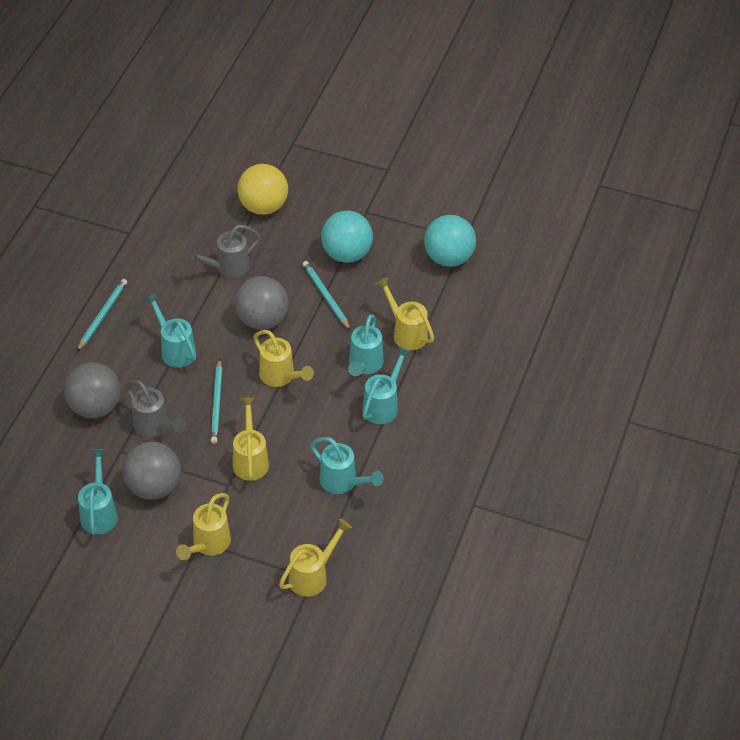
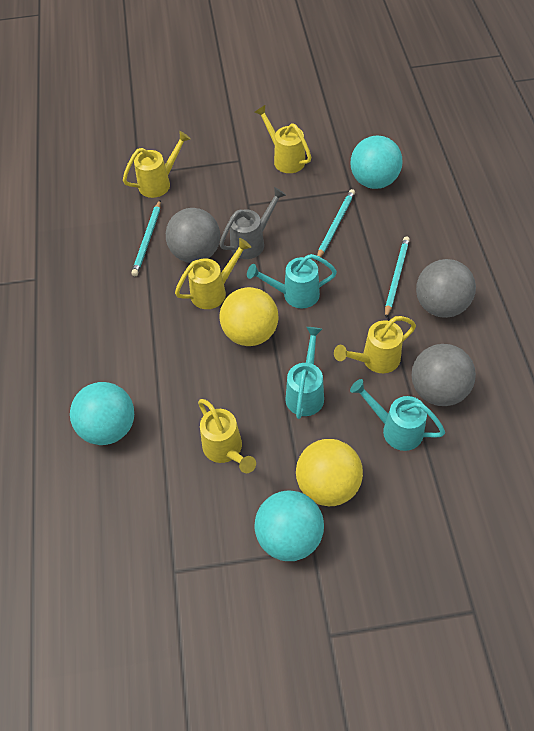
grey watering can: [126,380,186,438] [186,225,260,278] = 2 -> [220,187,286,259] = 1
turquoise ball: [321,211,373,263] [424,215,476,267] = 2 -> [70,382,134,445] [255,490,324,561] [350,135,403,189] = 3
turquoise watering can: [78,449,118,535] [145,293,196,368] [310,437,384,494] [348,314,384,376] [362,346,411,424] = 5 -> [247,254,337,308] [285,327,324,419] [350,379,445,451] = 3
yellow ball: [237,164,288,215] = 1 -> [219,287,278,346] [296,439,363,506] = 2

